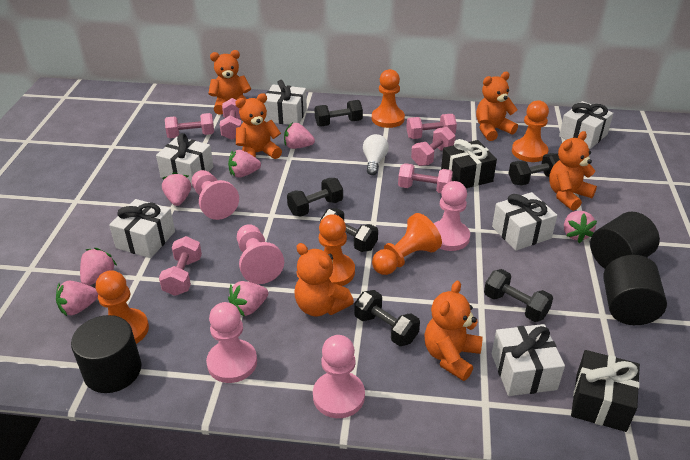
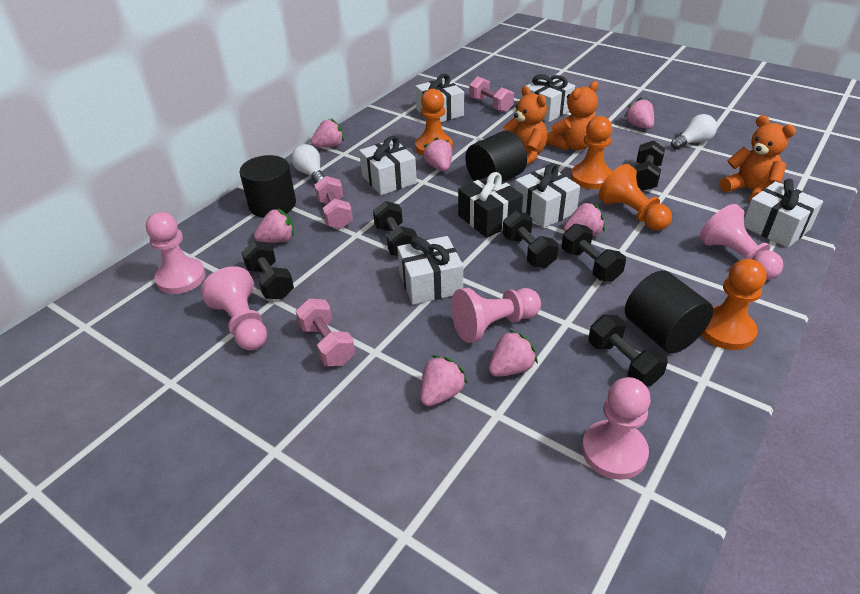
black gift: [441,139,497,188] [571,350,640,432] = 2 -> [458,172,523,238] = 1
orange pawn: [96,270,149,344] [319,214,355,286] [372,69,405,128] [372,213,442,275] [512,100,549,162] = 5 -> [415,89,453,155] [571,116,612,189] [599,164,672,230] [701,259,766,350] = 4
orange teddy bear: [208,50,251,115] [235,93,282,159] [294,243,354,316] [424,280,483,381] [476,72,518,141] [549,131,597,211] = 6 -> [503,86,547,166] [546,81,599,150] [720,115,796,202] = 3
pink dumbbell: [159,236,202,296] [165,113,214,138] [220,98,242,140] [398,163,453,193] [406,114,457,139] [411,127,455,166] = 6 -> [295,299,355,366] [315,176,353,229] [469,76,514,113] = 3
white light bulb: [363,134,389,175] = 1 -> [291,144,325,183] [671,114,717,149] = 2

